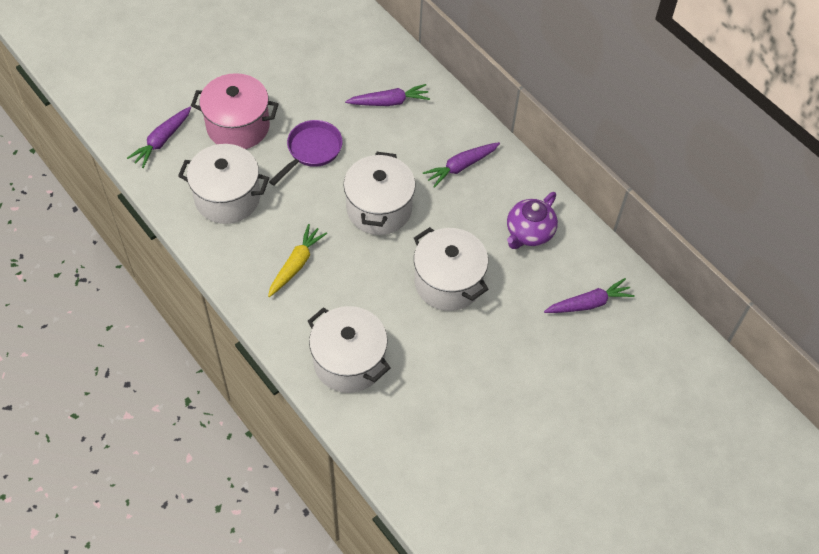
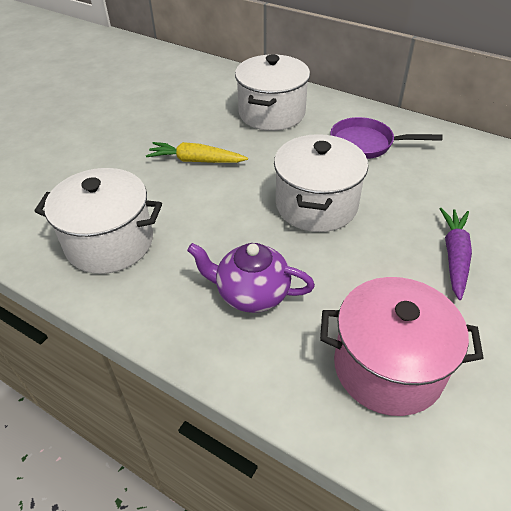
purple carrot: [127,106,191,168] [345,84,430,106] [423,142,500,188] [544,278,635,313] = 4 -> [440,208,472,300] = 1
white pot: [178,144,269,224] [308,306,390,393] [343,152,416,235] [414,227,489,311] = 4 -> [35,168,162,274] [235,54,310,131] [274,134,368,232] = 3

